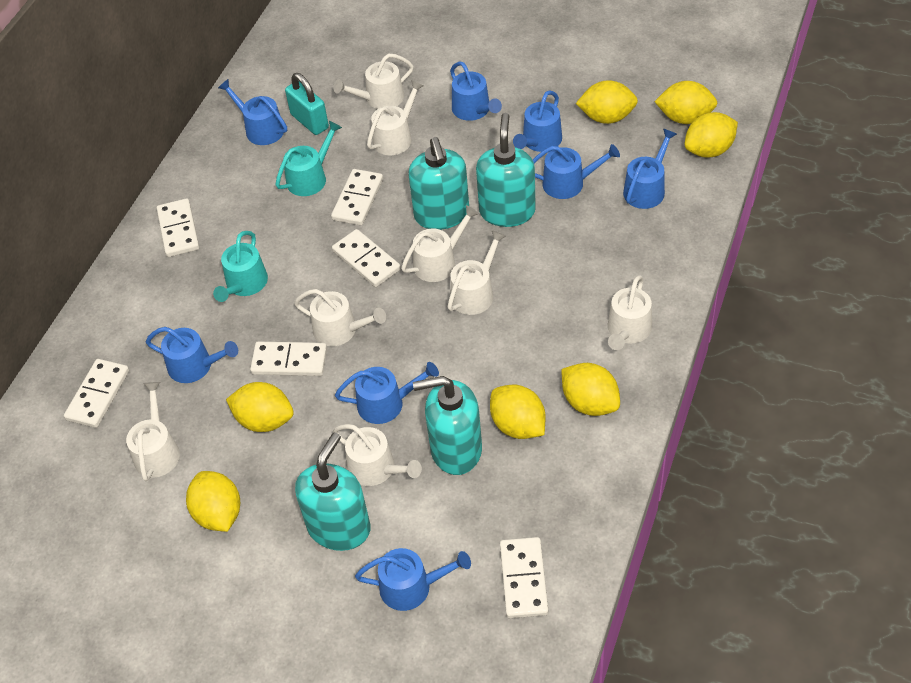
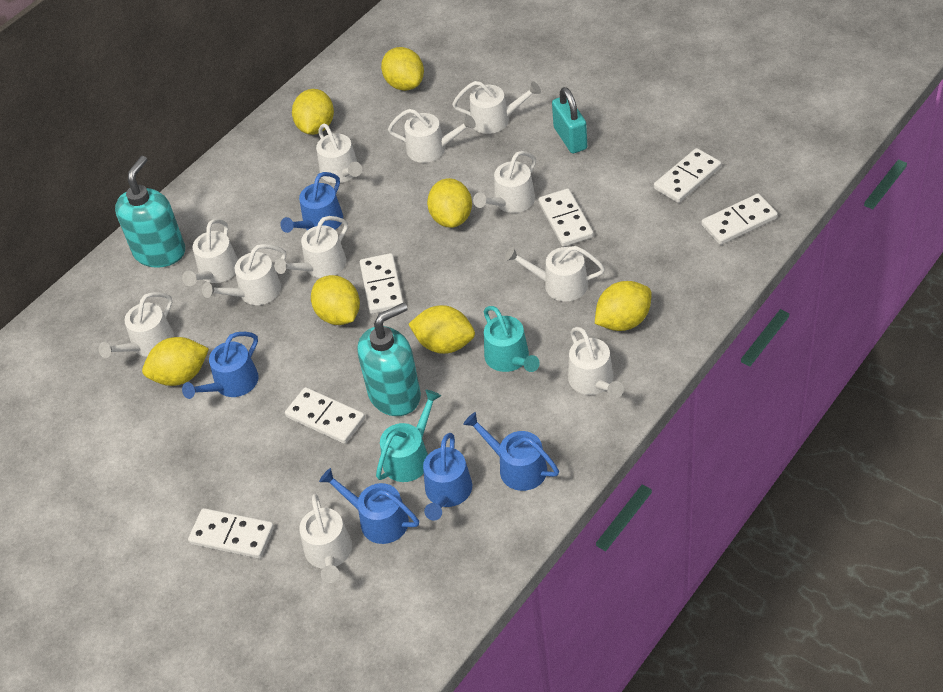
blue watering can: [146,327,238,383] [218,79,287,145] [335,362,439,424] [355,548,471,611] [450,61,502,121] [513,90,562,152] [533,144,620,199] [623,129,677,209] = 8 -> [182,332,259,399] [280,172,343,233] [319,468,419,544] [423,433,472,521] [463,412,559,491] = 5
turquoise soap dispenser: [295,433,370,551] [408,137,469,230] [413,376,482,475] [476,113,536,227] = 4 -> [115,156,185,268] [357,303,421,416] = 2
white watering can: [126,382,180,481] [294,289,386,346] [333,54,413,109] [333,424,422,486] [367,80,424,155] [401,205,479,282] [448,230,506,315] [608,275,652,350] = 8 -> [99,292,174,358] [182,219,238,286] [202,244,286,305] [275,216,348,278] [299,494,352,583] [316,124,362,183] [388,109,476,163] [452,81,541,134] [473,151,536,213] [505,246,605,302] [568,327,624,398] = 11

